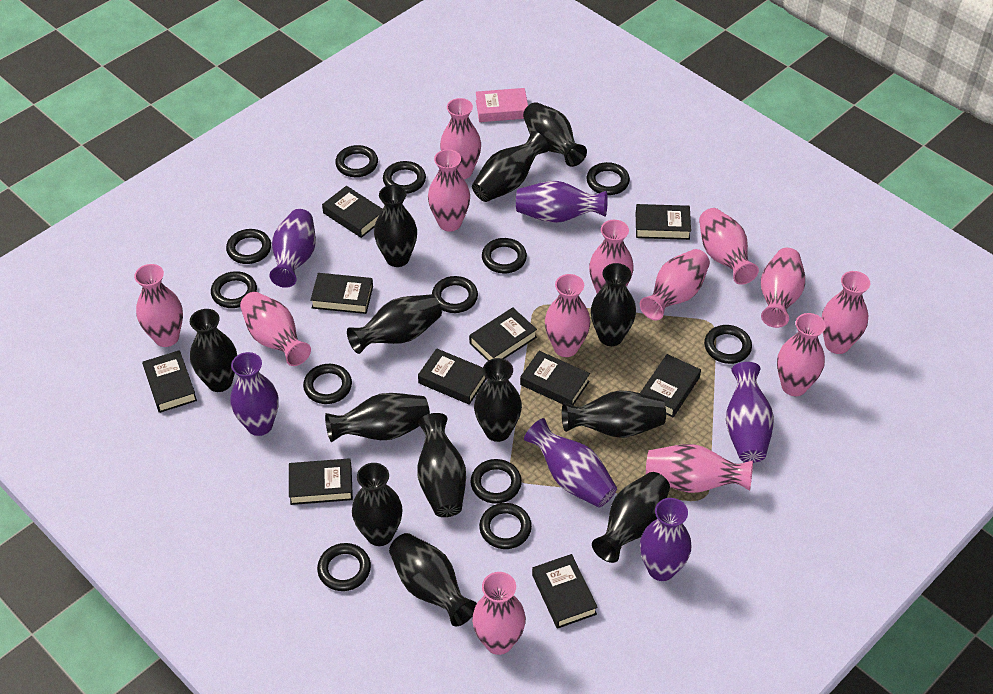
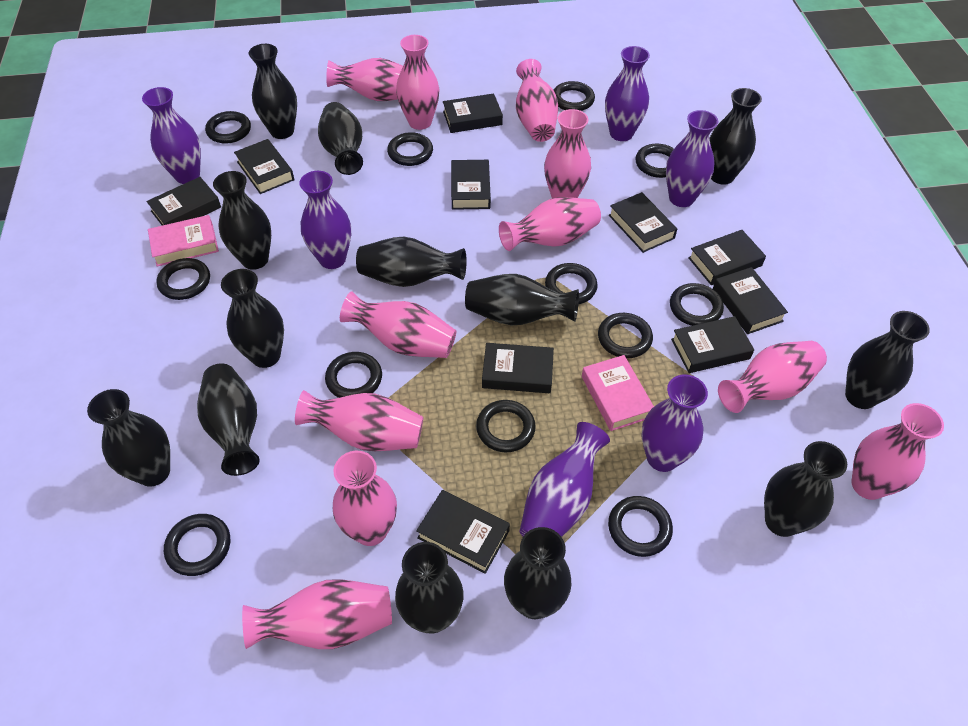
pink book: [476,88,528,122] = 1 -> [148,215,219,267] [582,355,654,431] = 2
pink vase: [134,264,183,347] [240,292,311,366] [428,149,470,232] [440,98,481,179] [472,572,526,655] [545,274,591,357] [589,220,634,294] [640,249,710,321] [646,444,753,493] [699,208,759,285] [761,248,805,328] [777,313,826,396] [822,271,870,354] = 13 -> [242,579,392,649] [295,390,424,451] [326,58,403,101] [333,451,397,546] [340,291,456,358] [396,35,440,130] [499,197,601,251] [516,59,558,142] [544,109,591,198] [718,341,827,413] [852,403,944,500] = 11

